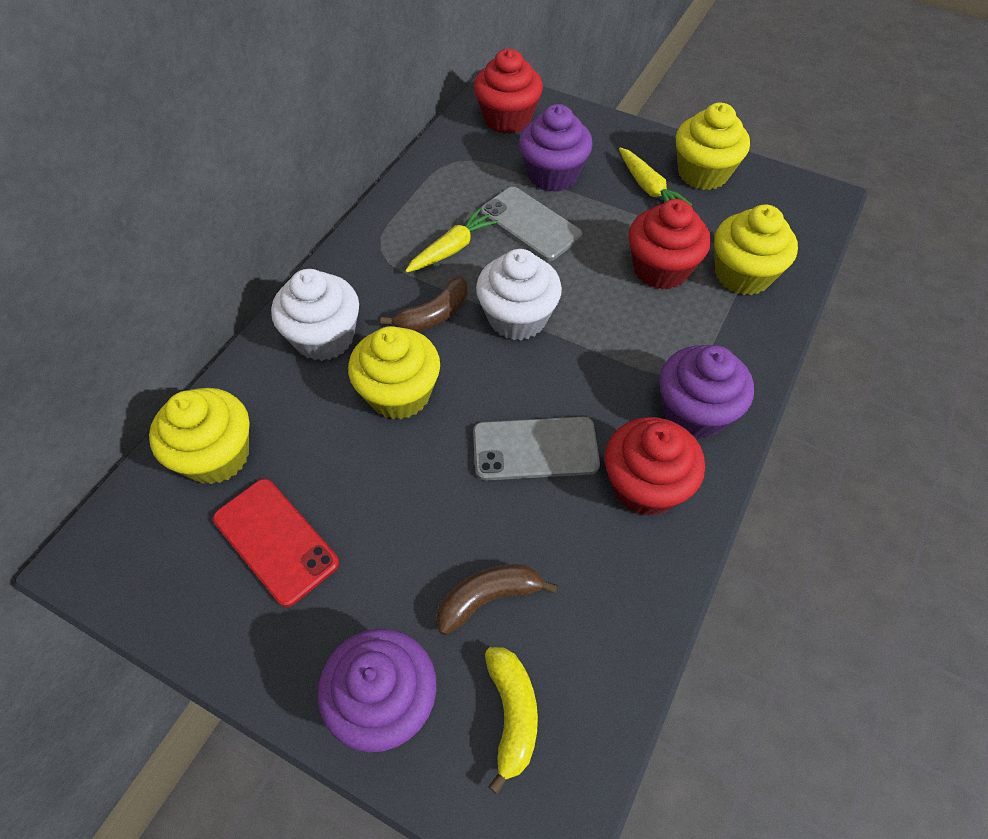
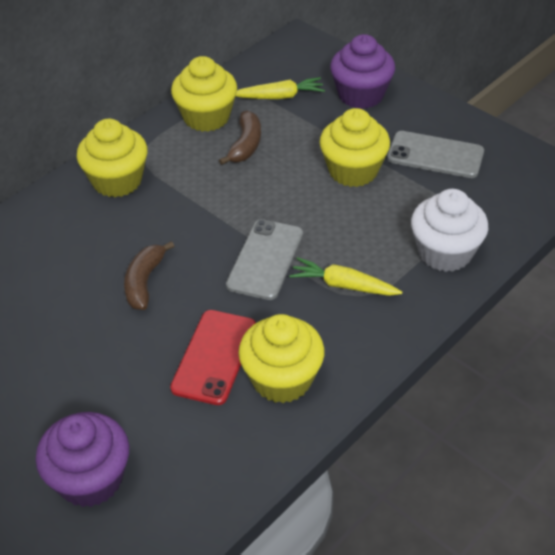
purple cupcake: [318,629,437,752] [519,104,593,192] [659,345,754,439] = 3 -> [36,412,130,507] [330,34,395,109] = 2
red cupcake: [474,49,543,134] [605,417,705,516] [629,199,711,290] = 3 -> none = 0
white cupcake: [271,269,359,361] [476,249,562,340] = 2 -> [411,189,488,272] = 1
yellow banana: [485,647,538,794] = 1 -> none = 0

